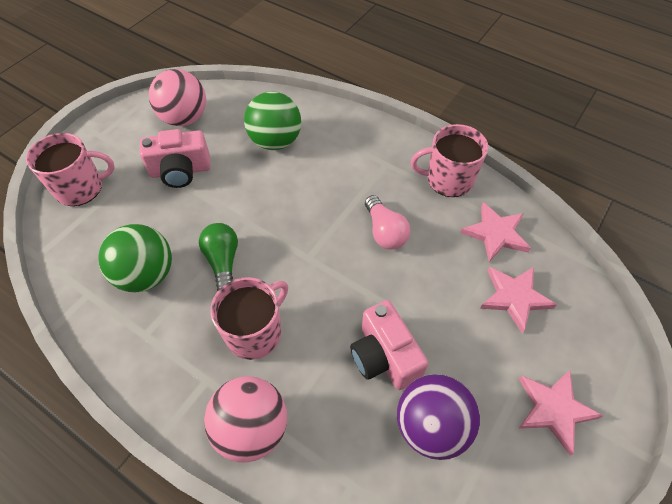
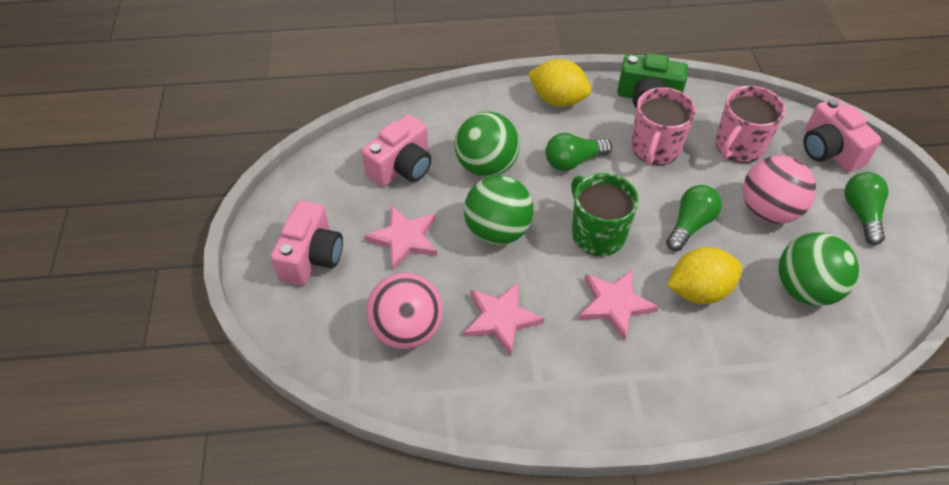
green ball: [98,224,172,292] [244,92,301,150] = 2 -> [455,112,520,177] [464,175,534,245] [778,232,859,306] = 3
green camera: none = 0 -> [617,53,688,109] = 1
green light bulb: [199,223,238,291] = 1 -> [545,133,612,171] [666,185,722,251] [844,172,889,245] = 3
green mug: none = 0 -> [571,173,639,256] = 1
pink camera: [140,129,210,188] [350,300,428,390] = 2 -> [271,201,343,286] [361,114,432,187] [803,98,881,172] = 3
pink light bulb: [365,195,410,250] = 1 -> none = 0
pink mug: [26,133,115,206] [210,277,288,360] [411,124,488,197] = 3 -> [631,87,696,166] [715,85,785,163] = 2
purple ball: [397,374,480,460] = 1 -> none = 0
yellow lemon: none = 0 -> [528,59,591,107] [667,247,742,304] = 2

